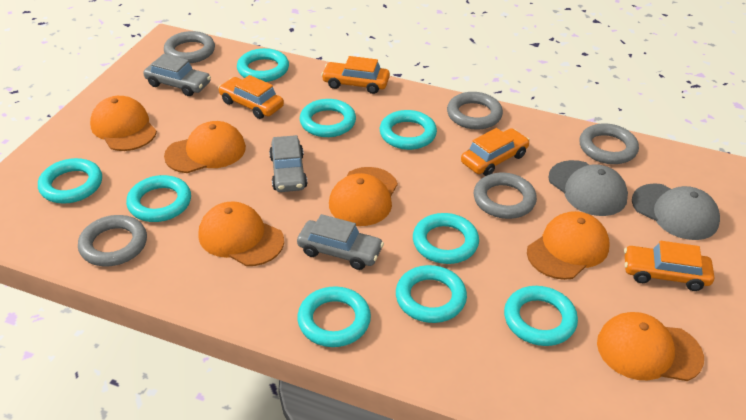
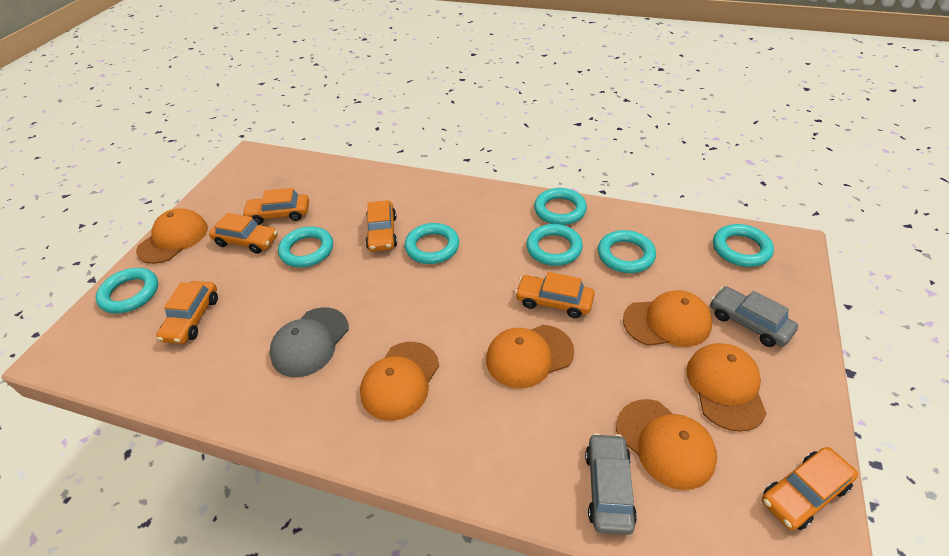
grey cap: [548,160,628,216] [632,183,720,240] = 2 -> [270,307,348,377] = 1
grey car: [143,54,211,96] [269,135,307,192] [297,214,384,270] = 3 -> [585,433,637,535] [710,286,798,347] = 2
grey ring: [78,215,147,266] [164,31,215,63] [447,92,503,130] [474,172,537,219] [579,123,639,164] = 5 -> none = 0
orange car: [218,75,284,119] [321,56,390,94] [461,128,530,176] [624,241,714,291] = 4 -> [156,281,218,344] [209,213,278,254] [242,188,309,225] [365,200,397,252] [515,272,594,318] [762,447,858,530] = 6
turquoise ring: [38,158,102,204] [126,175,191,222] [237,48,289,82] [297,286,371,347] [300,99,356,137] [380,110,437,150] [396,265,467,323] [413,213,479,264] [504,286,578,346] = 9 -> [96,268,158,313] [278,226,333,268] [405,223,459,264] [526,224,583,266] [534,188,587,225] [598,230,656,273] [713,224,774,267] = 7

